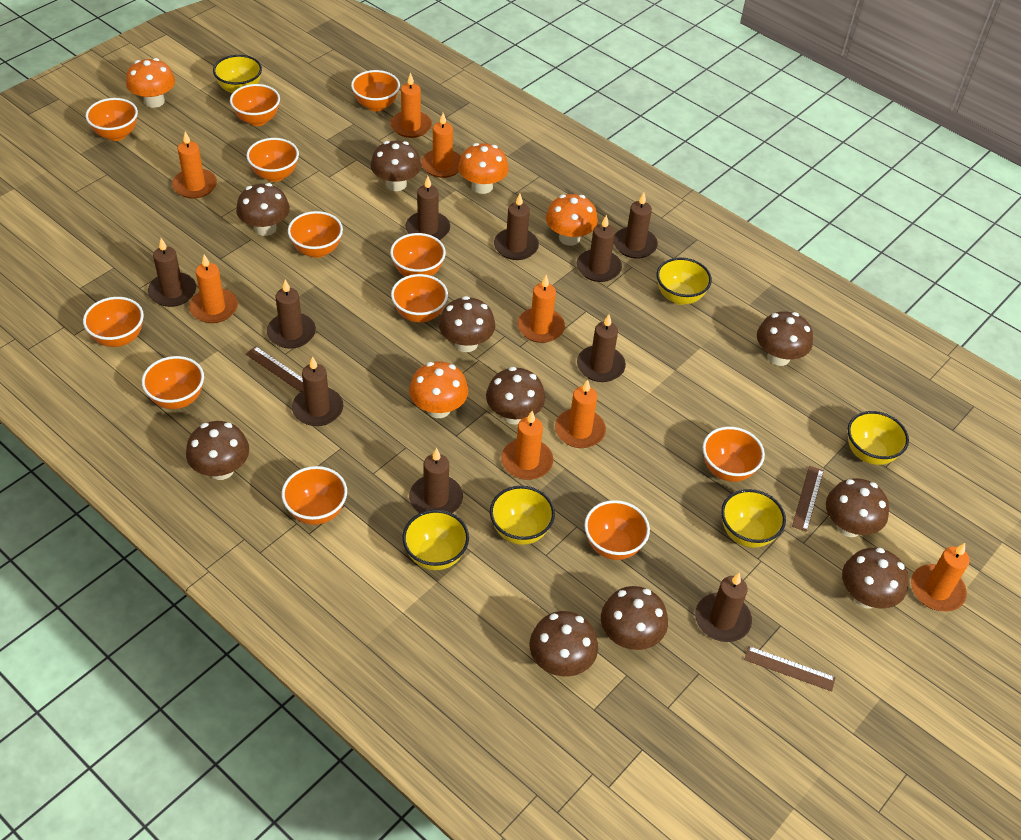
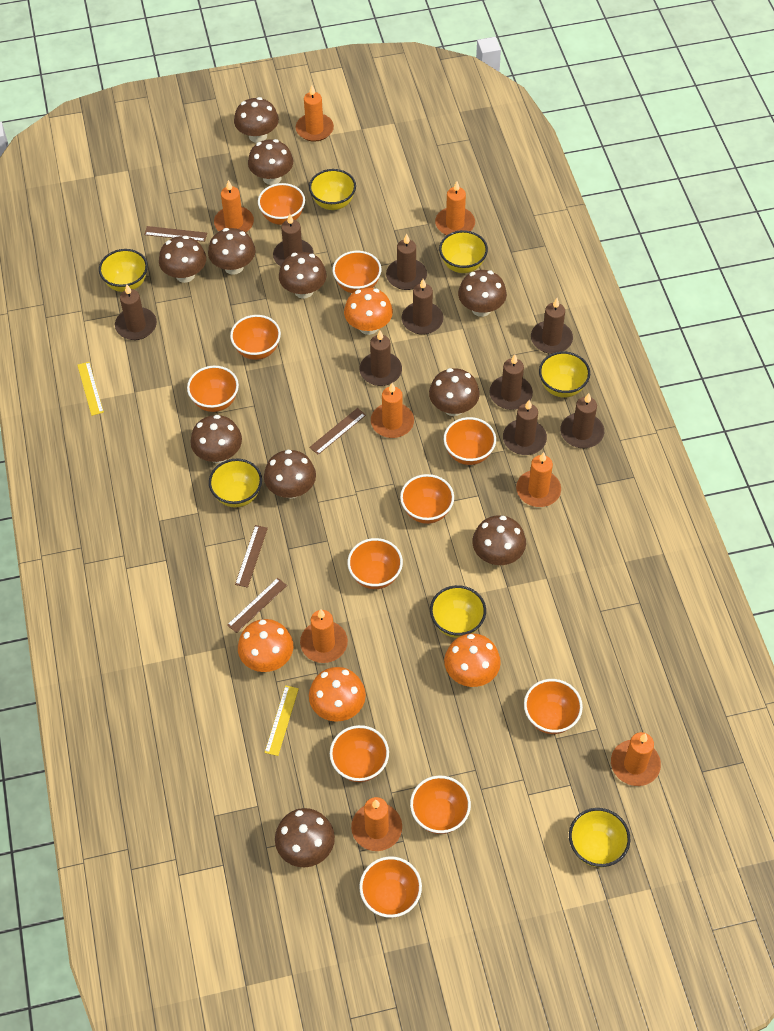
brown candle: [148,238,196,307] [267,280,316,349] [292,356,343,426] [405,176,450,240] [409,448,463,513] [494,194,539,260] [577,215,622,282] [577,314,626,382] [614,192,658,259] [695,573,752,642] = 10 -> [115,284,157,340] [273,214,314,266] [360,331,402,386] [386,234,427,290] [402,279,443,335] [490,354,533,410] [503,400,547,455] [531,298,573,354] [560,393,604,448] = 9
brown mushroom: [186,421,249,480] [236,183,290,236] [371,141,421,191] [439,296,495,352] [486,367,545,424] [530,611,598,677] [601,586,668,650] [757,311,813,366] [826,478,889,537] [842,548,908,609] = 10 -> [159,236,206,283] [190,415,242,463] [208,228,256,275] [234,97,279,143] [248,139,293,185] [264,450,316,499] [275,808,335,867] [279,252,327,299] [429,368,480,416] [458,270,507,317] [472,516,526,565] = 11
brown ruler: [246,346,304,392] [744,646,836,692] [792,466,824,532] = 3 -> [144,226,207,242] [227,578,287,633] [235,525,268,588] [309,408,366,455] = 4
orange bowl: [83,297,144,347] [86,98,138,141] [142,356,204,409] [230,84,280,126] [246,138,299,182] [282,466,347,525] [288,211,343,258] [351,70,400,111] [390,233,446,276] [391,274,448,323] [584,500,650,560] [703,426,765,482] = 12 -> [187,366,239,412] [230,315,281,360] [258,183,305,225] [330,725,389,782] [332,251,381,293] [347,538,403,589] [359,856,422,918] [400,474,454,524] [410,775,471,834] [444,417,496,465] [524,679,583,734] = 11
yellow bowl: [213,55,262,93] [402,510,469,570] [490,486,555,545] [657,257,712,305] [721,489,786,548] [848,411,909,465] = 6 -> [99,249,148,292] [209,459,262,508] [309,169,356,210] [430,585,486,638] [439,230,488,273] [539,351,590,397] [569,808,630,867] = 7
yellow ruler: none = 0 -> [77,362,104,416] [264,685,299,756] = 2

